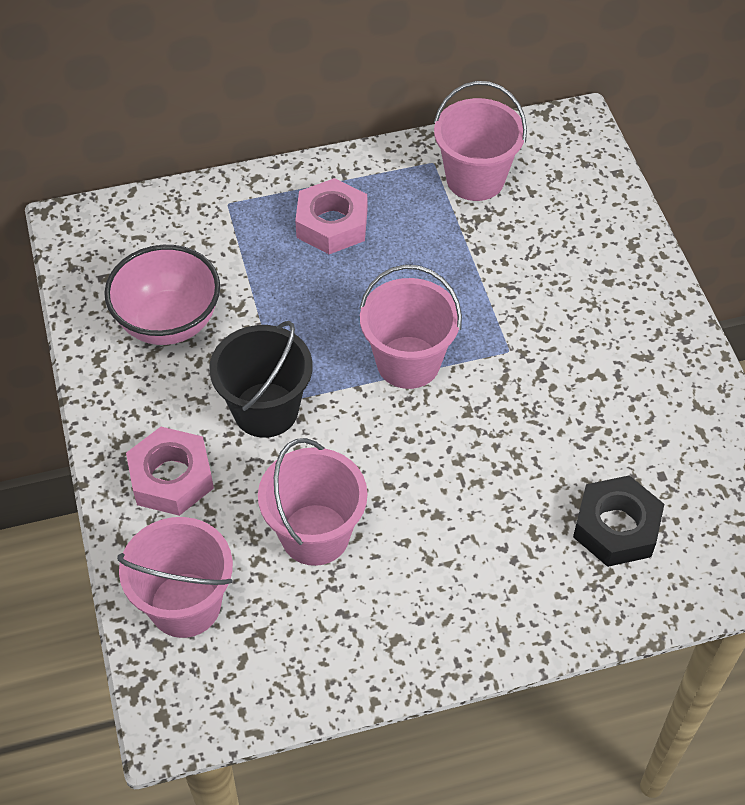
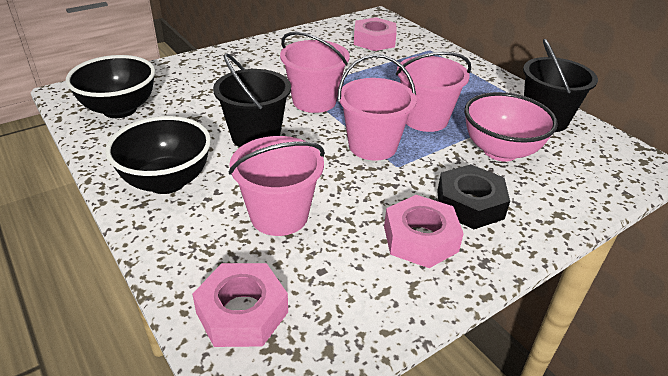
black bowl: none = 0 -> [66,55,155,118] [105,116,211,194] = 2
black bucket: [209,321,313,438] = 1 -> [213,53,291,147] [523,39,598,132] = 2
pink nut: [126,427,214,516] [295,178,367,254] = 2 -> [192,263,288,347] [354,17,397,51] [384,195,464,268] = 3

